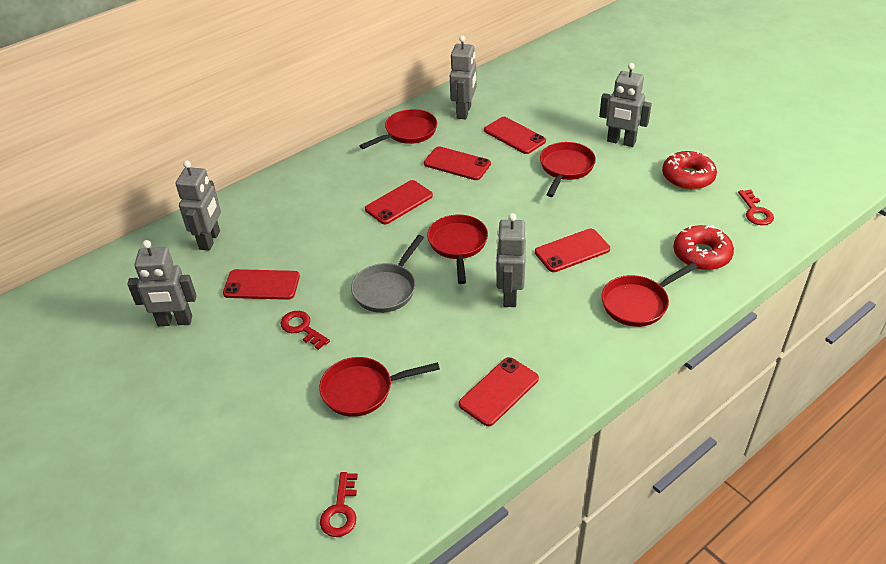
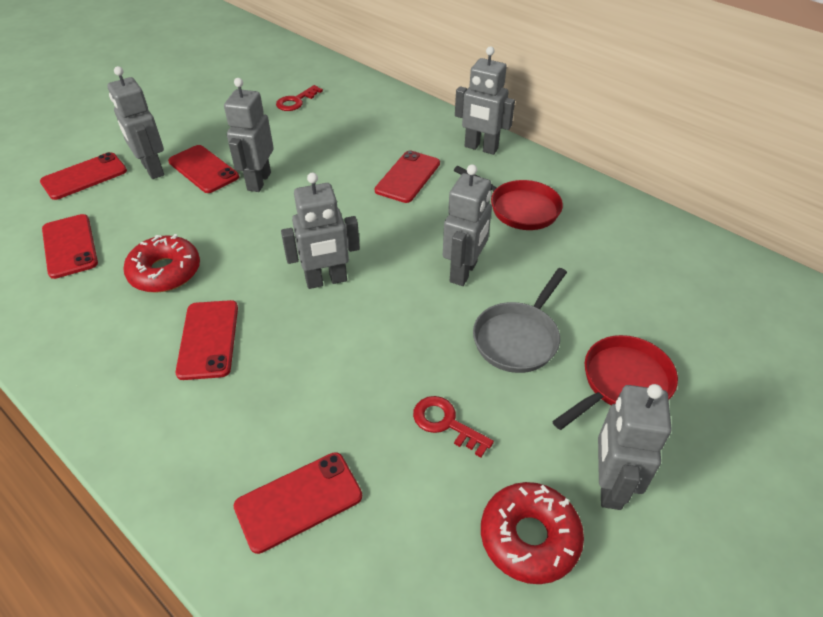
grey robot: [127,240,197,326] [175,160,221,250] [450,35,477,119] [496,213,526,307] [599,63,652,147] = 5 -> [107,66,164,179] [224,78,274,192] [281,172,360,289] [443,164,492,286] [455,46,515,155] [598,384,672,510] = 6
red key: [281,311,330,350] [320,472,358,537] [738,189,774,225] = 3 -> [276,85,323,111] [413,396,494,457] = 2
red pan: [319,357,440,417] [359,109,437,149] [427,215,488,284] [540,142,596,197] [602,262,697,327] = 5 -> [454,166,563,230] [552,335,678,430] = 2

